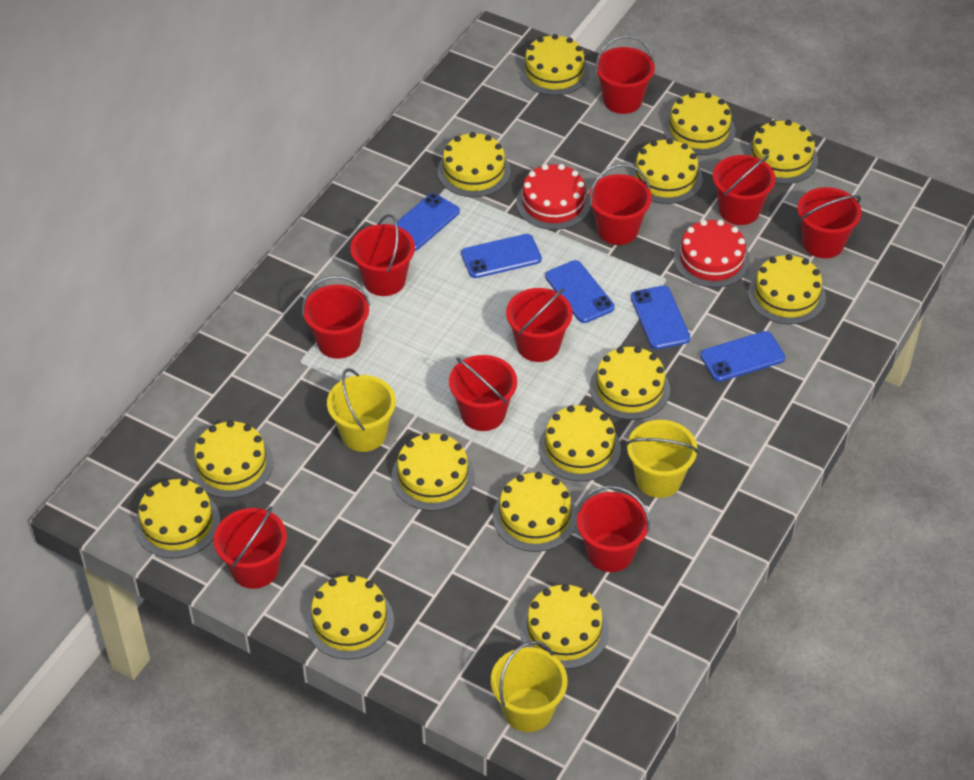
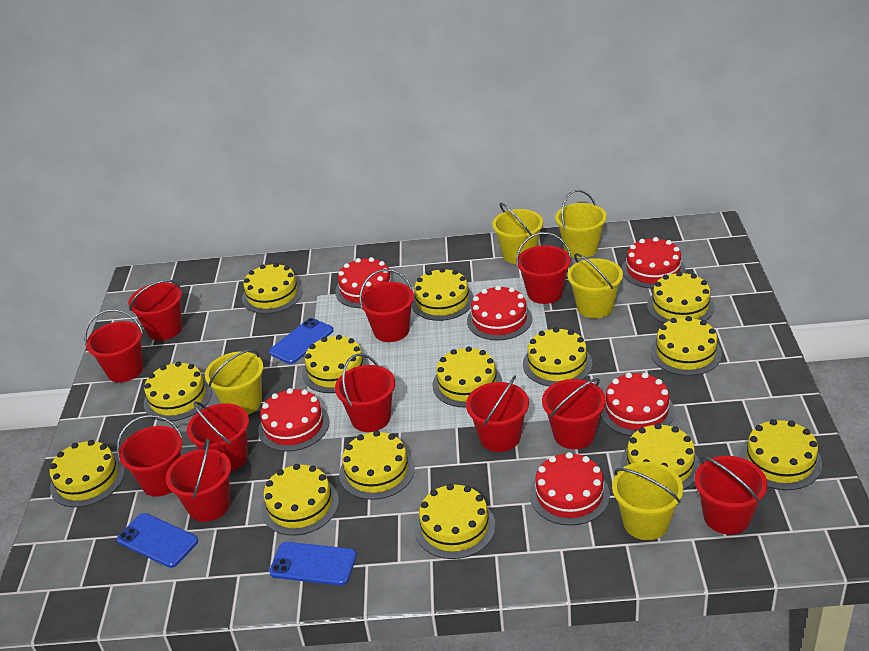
blue phone: [393,193,460,251] [461,234,542,278] [545,260,615,323] [631,286,690,349] [700,331,785,382] = 5 -> [117,513,198,568] [269,318,333,364] [269,542,357,586] = 3
red bucket: [214,506,287,589] [302,276,370,359] [350,214,415,296] [449,355,517,431] [506,288,573,362] [577,486,650,572] [589,164,652,245] [595,35,655,114] [713,155,775,225] [798,187,861,258] = 10 -> [84,309,144,382] [117,415,183,496] [128,280,182,341] [166,439,231,522] [187,401,249,471] [335,354,395,432] [359,269,414,342] [466,375,529,452] [516,232,571,304] [542,378,606,449] [695,456,767,534] = 11
red cake: [517,164,590,230] [674,220,750,288] = 2 -> [258,388,330,452] [335,257,396,308] [467,285,532,341] [530,452,610,525] [601,372,675,436] [622,237,686,289] = 6
yellow bucket: [327,369,396,452] [491,641,567,732] [626,420,699,498] = 3 -> [205,349,263,415] [492,203,543,264] [555,190,607,258] [567,253,623,318] [612,462,683,540] = 5

